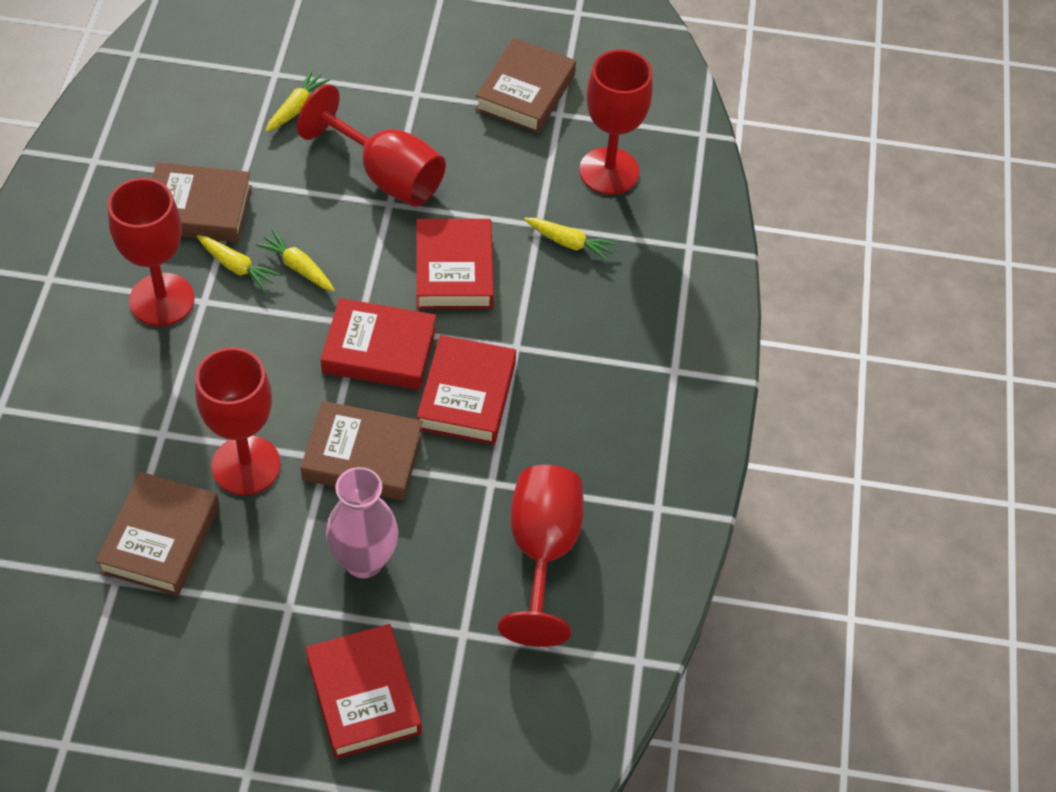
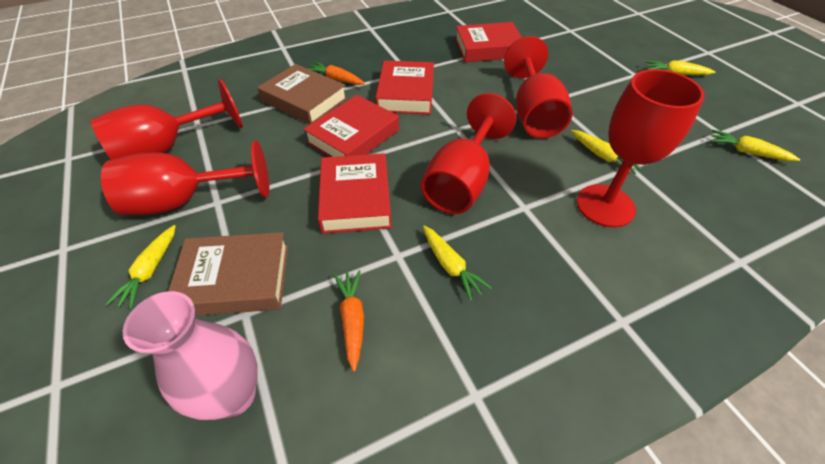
brown book: [96,472,220,596] [152,162,252,242] [301,401,423,500] [475,38,576,133] = 4 -> [168,232,288,316] [257,64,347,124] = 2
orange carrot: none = 0 -> [309,62,365,85] [334,270,364,372] = 2
yellow carrot: [197,235,281,291] [255,230,335,291] [266,70,330,132] [524,218,617,262] = 4 -> [106,225,176,309] [423,225,492,301] [571,130,642,174] [645,60,715,75] [710,130,800,161] = 5

